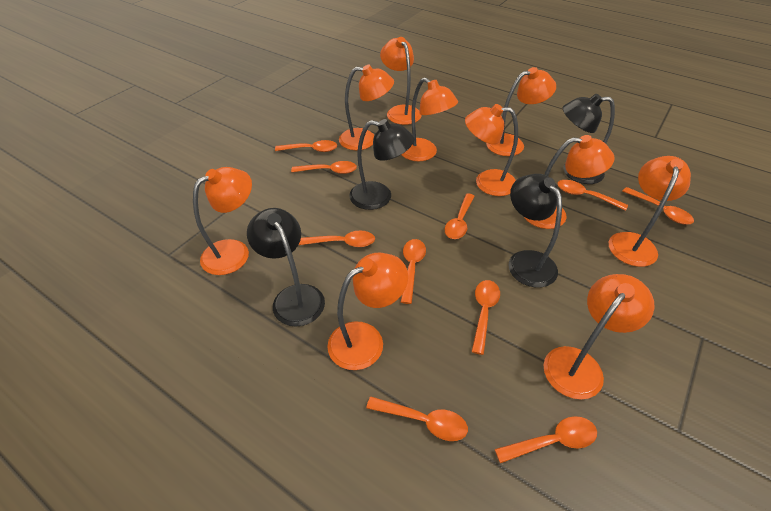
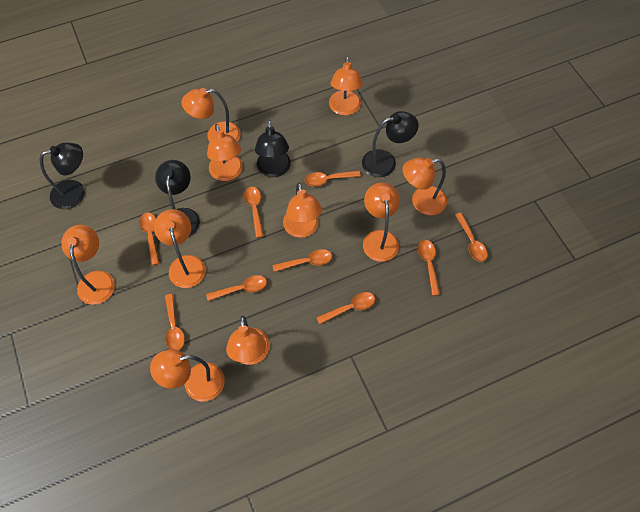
orange spoon: [275,140,337,152] [291,161,357,174] [299,231,375,247] [366,397,468,441] [401,239,426,304] [445,193,475,239] [472,280,500,355] [495,416,597,463] [557,180,628,211] [622,187,694,225] = 10 -> [139,213,159,265] [165,294,185,350] [206,275,267,301] [244,187,263,238] [272,249,332,272] [305,171,361,187] [316,292,375,325] [418,240,440,296] [455,213,488,262] = 9

